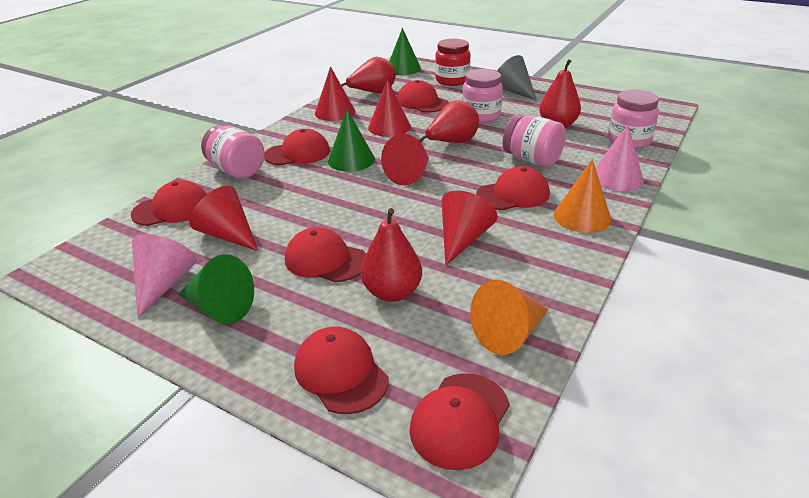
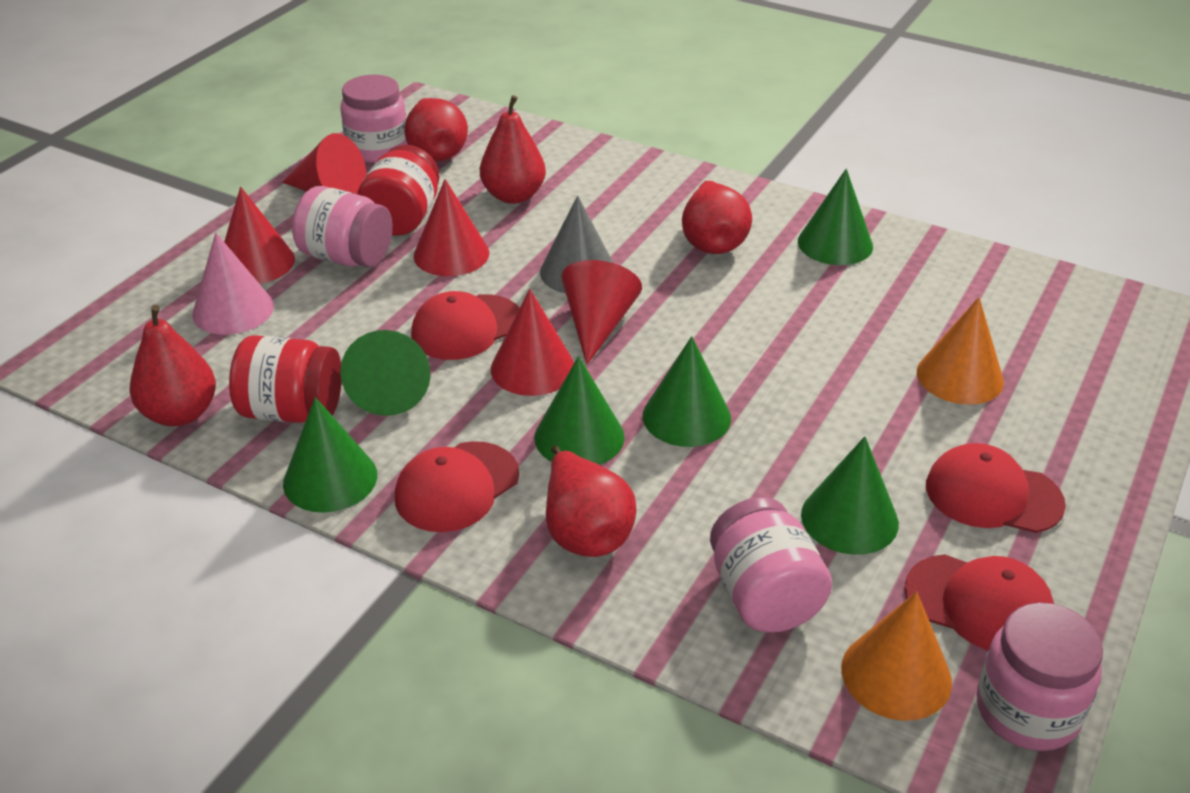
green cone: [178,254,254,324] [328,109,375,172] [389,28,421,75] = 3 -> [283,397,377,513] [340,330,431,416] [534,356,625,465] [643,336,731,447] [798,169,873,265] [801,436,899,555] = 6
pink cone: [132,234,197,318] [595,124,644,191] = 2 -> [192,232,274,335] = 1
red cap: [131,180,207,226] [264,129,330,166] [285,227,366,282] [294,327,389,414] [397,80,449,113] [409,373,510,470] [476,166,550,210] = 7 -> [395,441,519,532] [411,291,520,360] [904,554,1054,651] [926,443,1066,533] = 4
red jar: [435,39,471,86] = 1 -> [229,335,342,423] [357,145,440,236] = 2
red pear: [341,57,396,93] [361,208,422,302] [419,100,479,143] [539,59,581,128] = 4 -> [129,305,216,426] [405,98,468,162] [480,95,546,204] [546,446,637,557] [682,181,752,254] = 5

